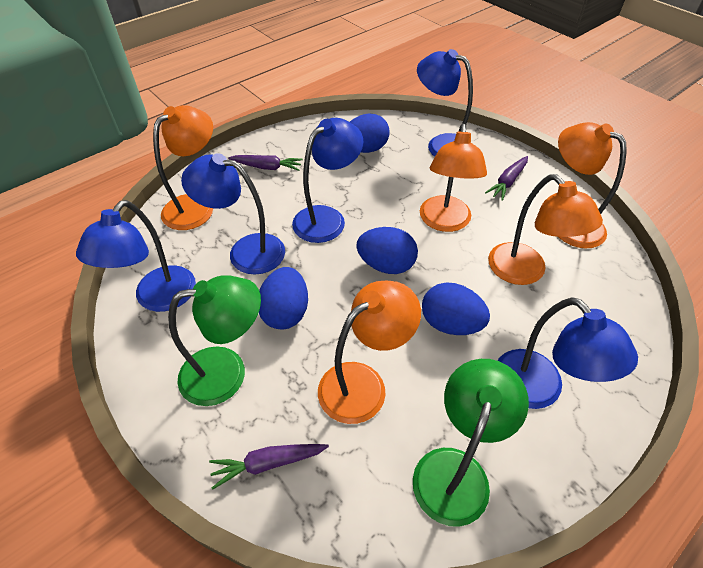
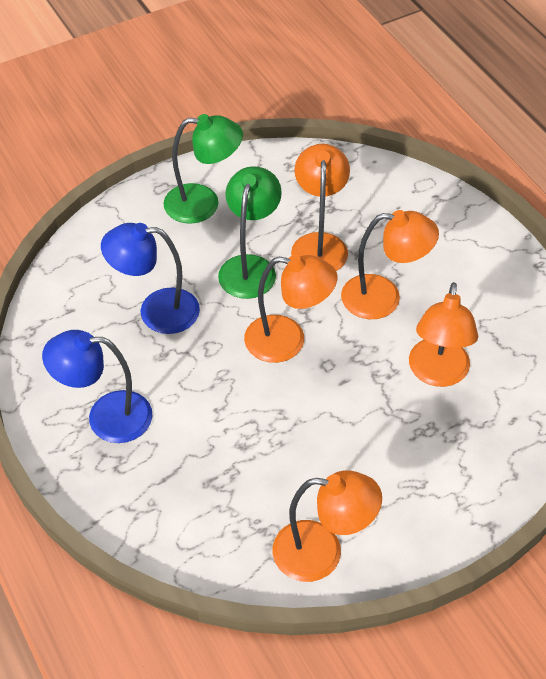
blue egg: [259,267,308,329] [350,113,390,153] [356,227,418,274] [422,282,490,335] = 4 -> none = 0
blue lamp: [76,200,196,312] [181,153,285,275] [292,118,363,243] [417,49,473,157] [498,297,638,409] = 5 -> [42,330,152,443] [101,223,200,334] = 2
purple carrot: [209,444,329,489] [228,155,303,171] [485,156,528,201] = 3 -> none = 0

